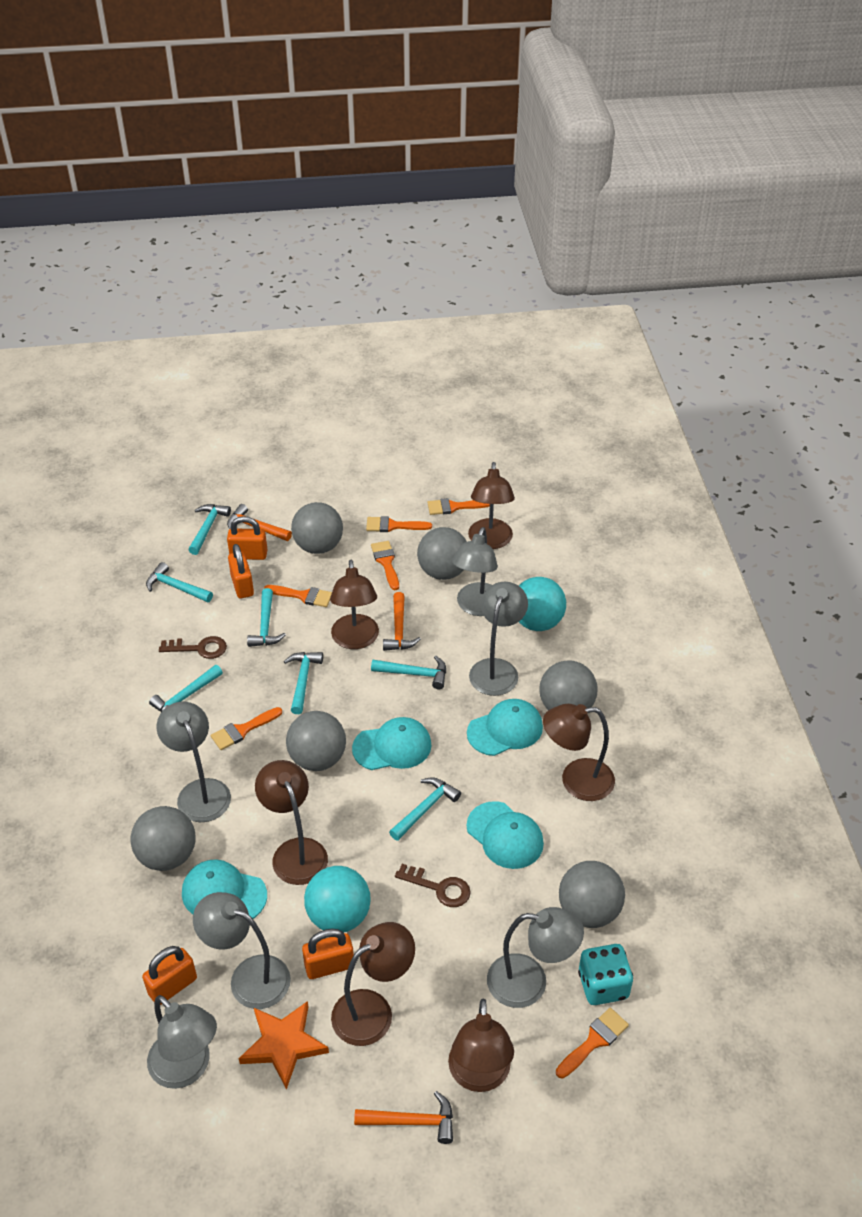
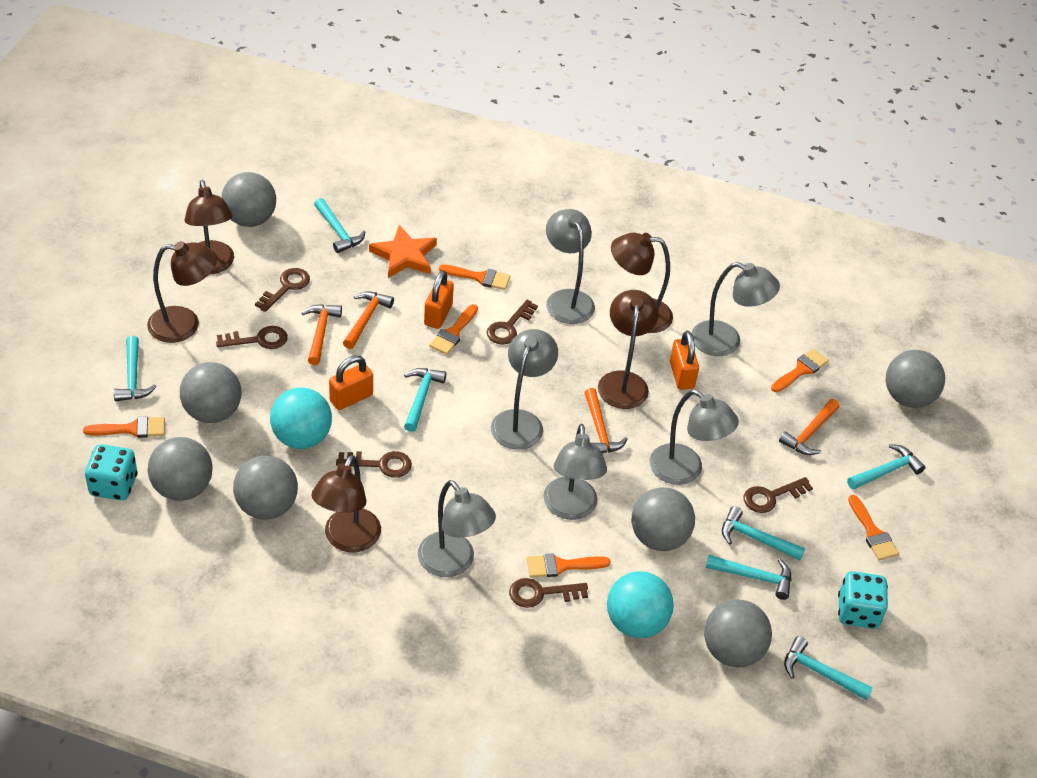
brown key: [159,636,227,659] [395,864,471,907] = 2 -> [216,326,288,349] [255,268,310,312] [336,451,412,478] [487,300,538,344] [509,578,588,608] [743,477,813,513] = 6
brown lamp: [255,760,328,885] [330,560,379,649] [331,922,415,1046] [448,999,514,1092] [468,462,515,549] [543,704,615,801] = 6 -> [147,241,217,343] [185,180,234,274] [311,455,381,552] [598,290,659,409] [611,233,673,333] = 5
grey ball: [131,806,196,871] [286,711,346,771] [291,502,343,554] [417,527,467,580] [539,660,598,710] [559,861,625,928] = 6 -> [148,437,213,501] [180,362,241,423] [221,172,276,227] [233,456,298,520] [631,487,695,551] [704,600,772,667] [886,350,945,408] = 7
orange hammer: [227,504,292,541] [354,1091,453,1144] [383,592,421,651] = 3 -> [302,304,342,365] [343,291,394,349] [584,388,628,453] [779,399,840,455] = 4
orange padlock: [142,946,197,1005] [227,516,268,560] [228,544,254,599] [302,929,354,979] = 4 -> [329,355,373,410] [424,271,454,329] [670,331,699,390] = 3
turquoise cap: [182,859,267,919] [352,717,432,770] [467,699,543,756] [467,801,544,869] = 4 -> none = 0
turquoise dice: [578,944,633,1005] = 1 -> [85,444,137,500] [838,571,888,629] = 2

